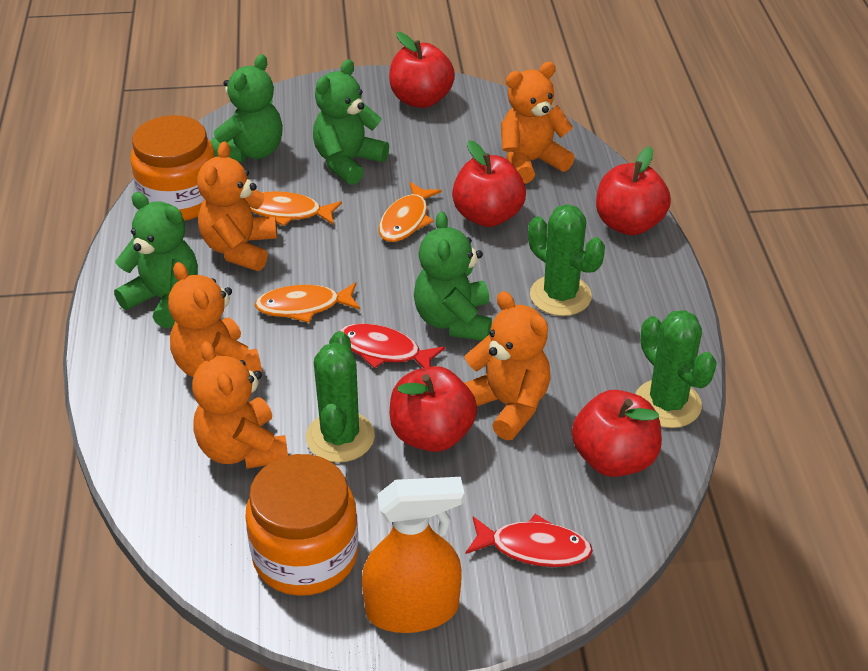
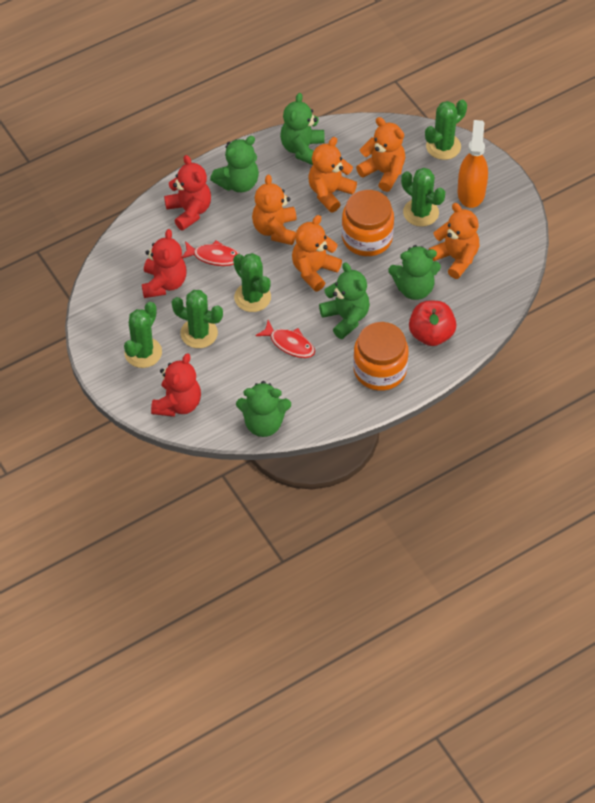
green cactus: [306,331,375,463] [528,204,605,316] [635,310,717,428] = 3 -> [124,302,162,368] [172,290,223,348] [233,253,271,312] [401,168,445,227] [425,100,467,160] = 5
green teddy bear: [114,192,198,328] [211,54,283,162] [313,59,389,185] [414,211,492,341] = 4 -> [210,136,259,192] [236,381,291,437] [280,93,325,165] [319,262,370,339] [388,245,441,300] = 5
orange fish: [250,191,342,226] [255,282,360,323] [379,182,442,242] = 3 -> none = 0
red apple: [389,32,455,108] [390,366,477,452] [452,140,526,227] [572,390,662,477] [596,146,671,235] = 5 -> [409,301,457,346] = 1
red teddy bear: none = 0 -> [142,229,187,298] [151,353,201,417] [164,155,211,231] = 3

